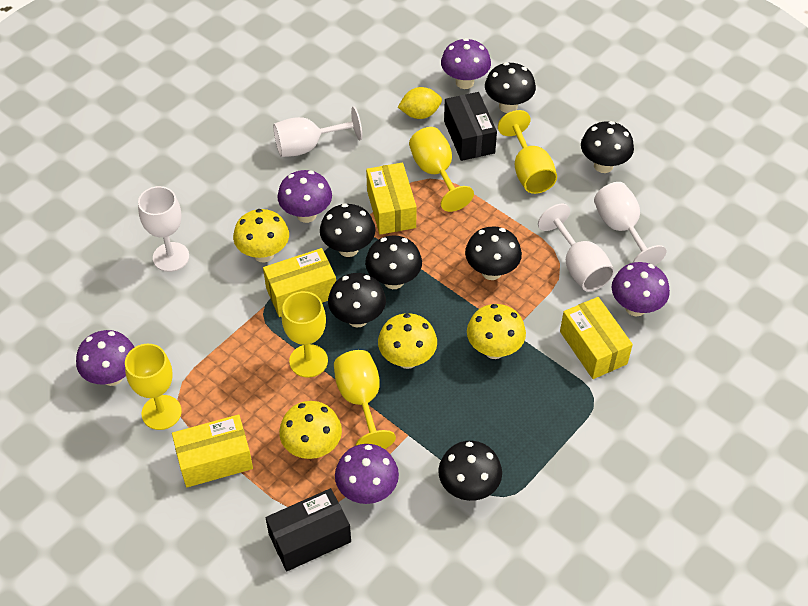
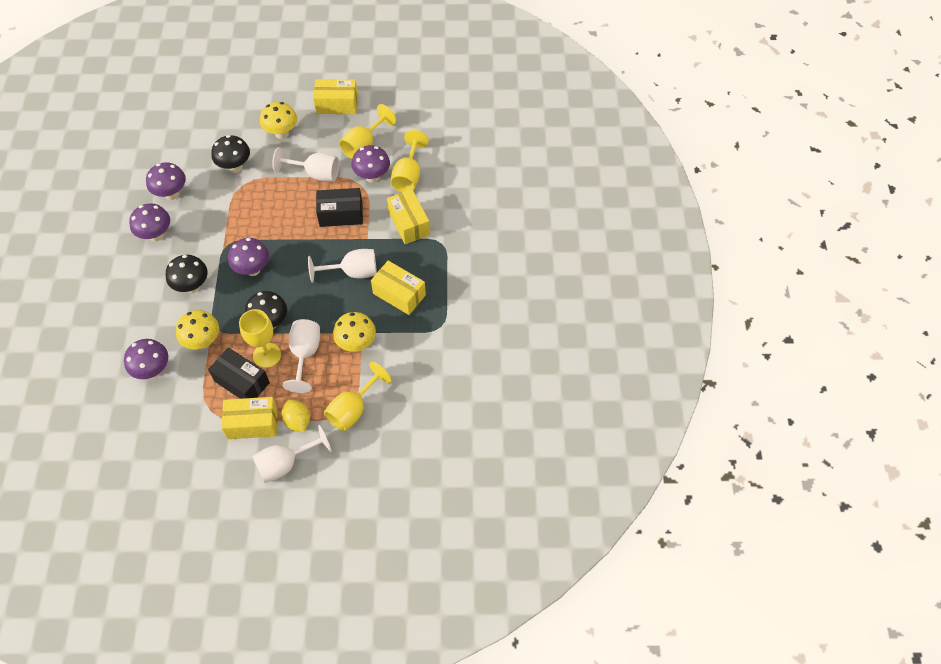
black mushroom: [320,203,375,257] [328,273,386,328] [365,235,422,289] [438,441,502,501] [465,226,522,280] [485,62,536,113] [581,121,634,173] = 7 -> [166,255,208,293] [211,135,250,173] [245,291,287,329] = 3
yellow goblet: [125,344,182,430] [282,291,328,378] [334,350,396,449] [409,127,474,212] [498,110,557,194] = 5 -> [239,309,281,368] [324,362,392,432] [339,104,396,159] [391,130,429,192] = 4
yellow mushroom: [233,209,289,263] [279,401,342,459] [378,313,437,369] [467,304,526,359] = 4 -> [176,310,219,349] [260,102,297,139] [333,312,376,352] = 3

